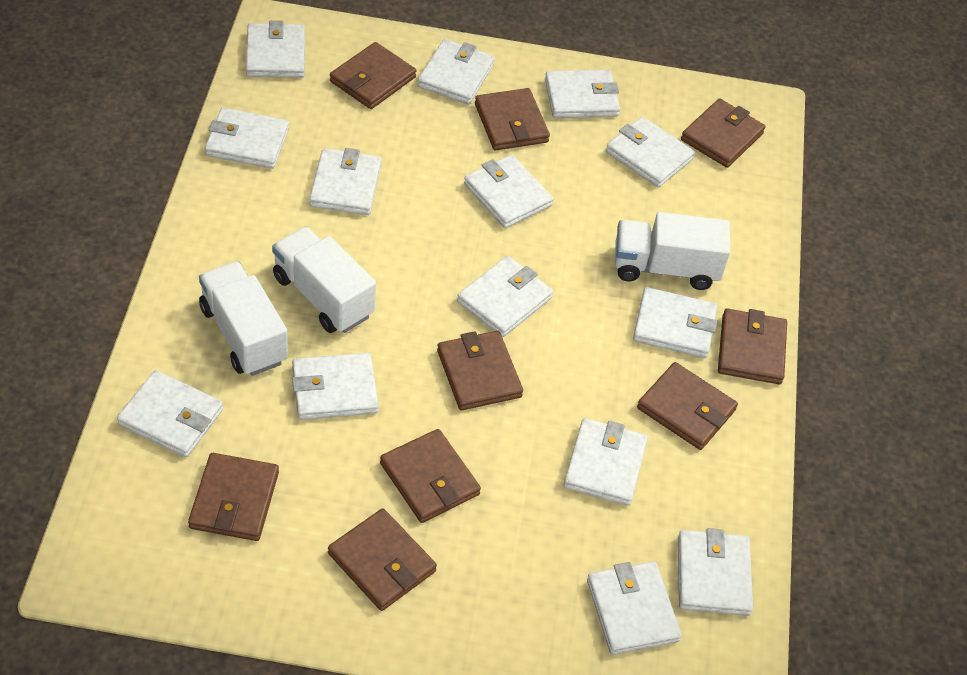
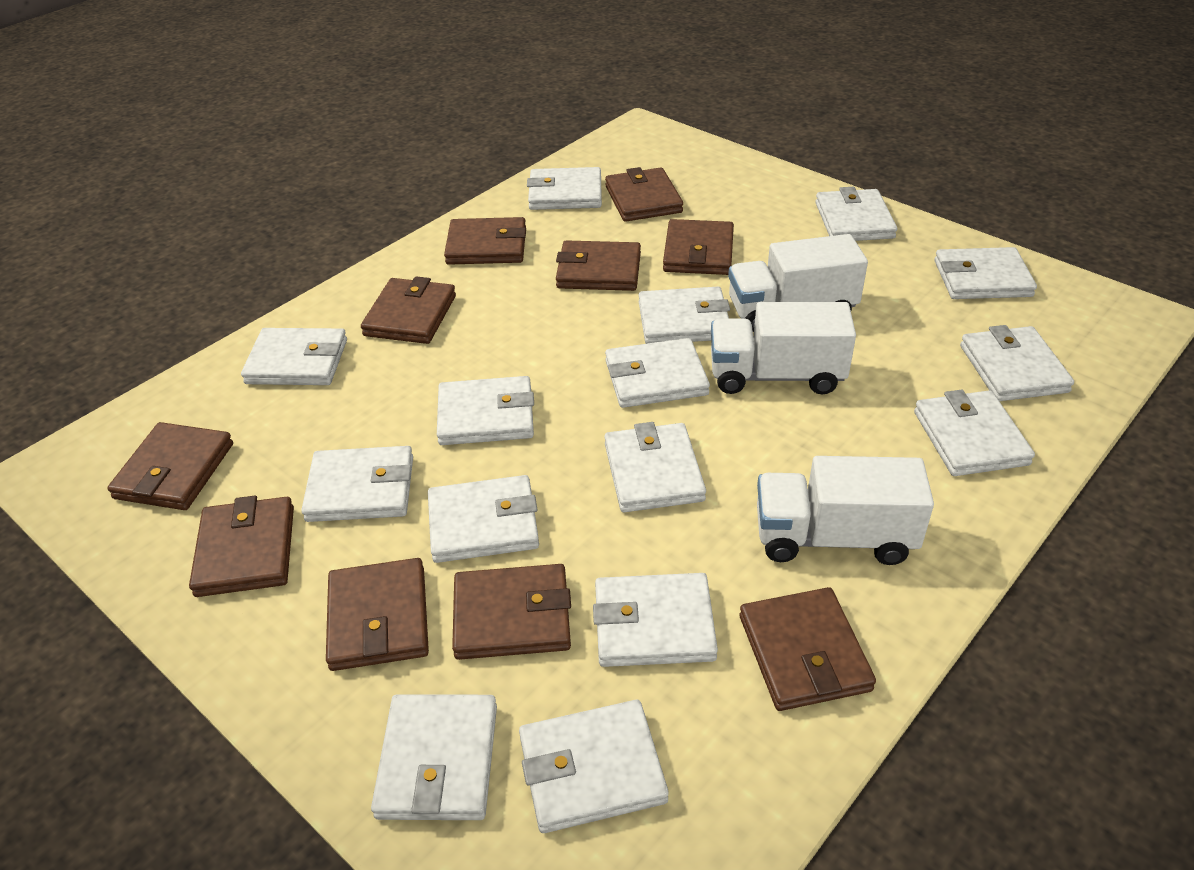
brown wallet: [188,453,279,541] [328,508,437,611] [330,42,417,109] [380,429,481,523] [437,331,523,410] [475,88,550,151] [637,362,738,450] [681,98,766,168] [718,309,787,384] = 9 -> [107,422,233,510] [189,496,294,597] [326,558,429,671] [361,276,456,344] [444,217,526,265] [452,564,571,660] [556,240,641,291] [605,167,683,222] [663,219,734,275] [739,587,876,711] = 10
white wallet: [117,370,223,457] [205,107,289,169] [246,20,305,78] [292,353,379,420] [309,148,382,215] [418,39,495,105] [457,256,553,337] [464,155,553,228] [545,70,620,118] [564,418,648,506] [587,562,682,655] [606,117,695,187] [633,287,717,358] [678,528,753,616] = 14 -> [241,328,347,385] [301,446,413,522] [371,694,497,820] [428,475,539,563] [437,376,534,445] [519,700,669,833] [527,167,602,210] [593,573,718,667] [604,422,706,512] [605,338,710,408] [639,287,730,344] [815,187,897,241] [914,389,1035,476] [934,247,1037,299] [960,325,1074,401] = 15

